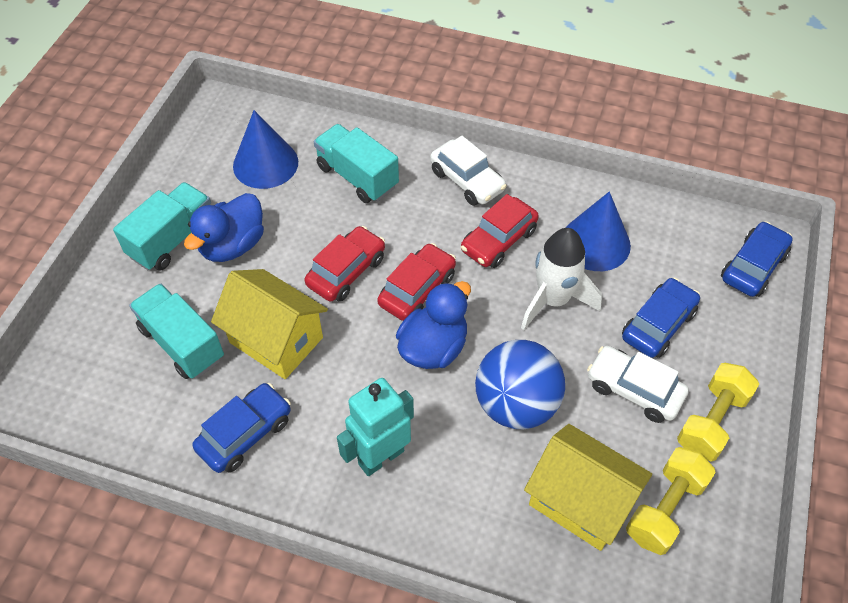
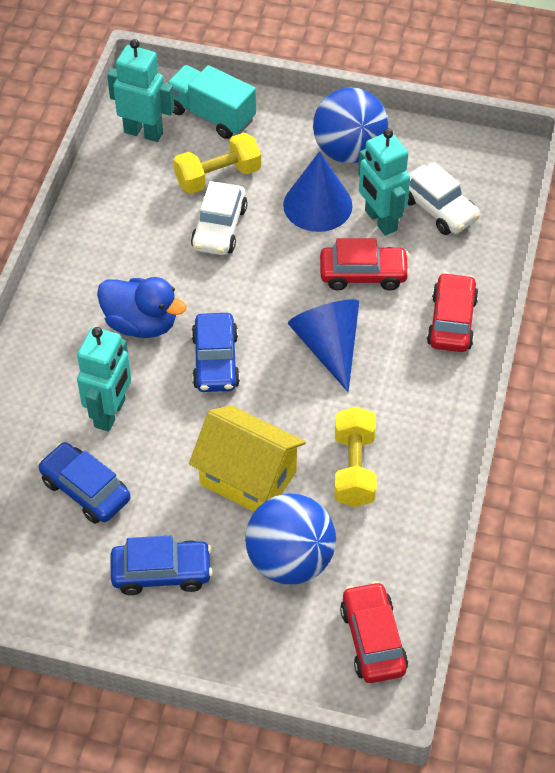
blue ball: [475,340,565,429] = 1 -> [245,493,336,584] [313,87,388,164] = 2
blue duck: [184,193,264,262] [396,281,471,369] = 2 -> [97,277,187,338] = 1
turquoise robot: [337,378,414,476] = 1 -> [77,327,131,432] [107,39,174,142] [358,129,410,236] = 3
turquoise truck: [113,182,211,271] [129,283,224,379] [314,124,399,203] = 3 -> [167,65,256,139] = 1
white rocket: [521,228,602,330] = 1 -> none = 0
yellow house: [211,269,328,379] [524,424,652,551] = 2 -> [189,405,306,512] = 1

